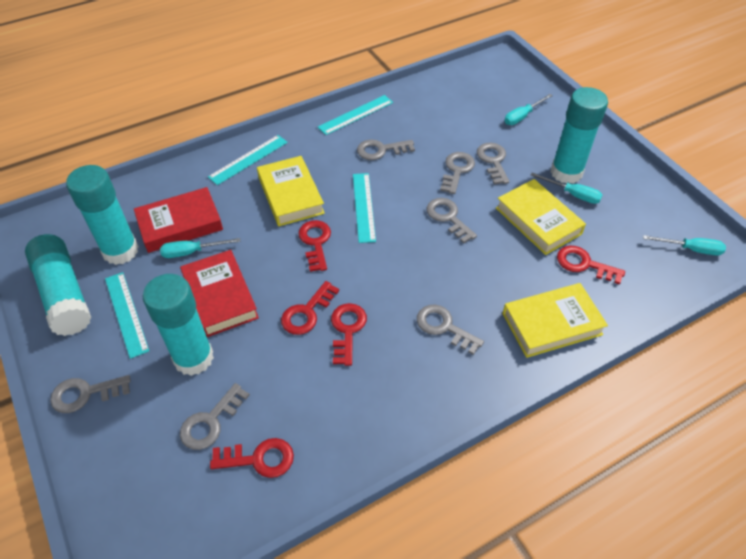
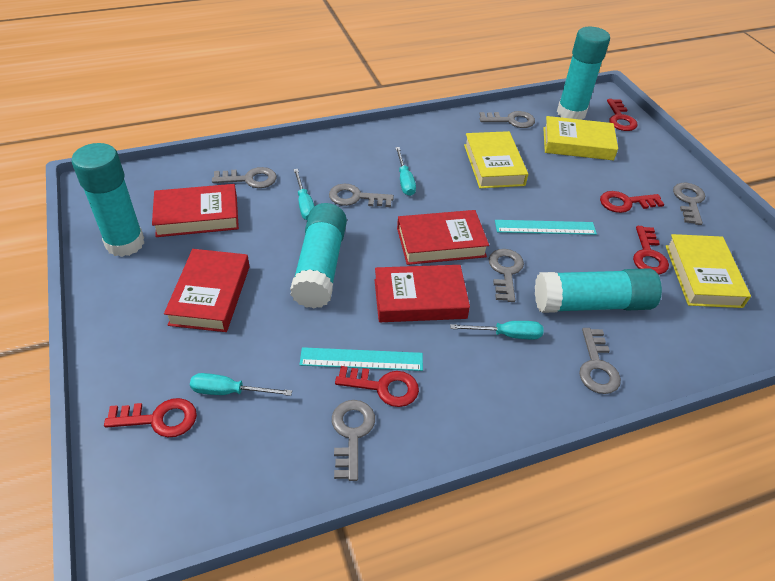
red book: [134,187,223,253] [180,250,259,337] = 2 -> [152,184,239,237] [164,249,250,332] [374,265,470,322] [397,210,489,265] = 4
turquoise ruler: [105,272,149,359] [208,135,288,185] [318,95,393,135] [353,173,376,243] = 4 -> [299,347,423,371] [495,220,597,235] = 2

